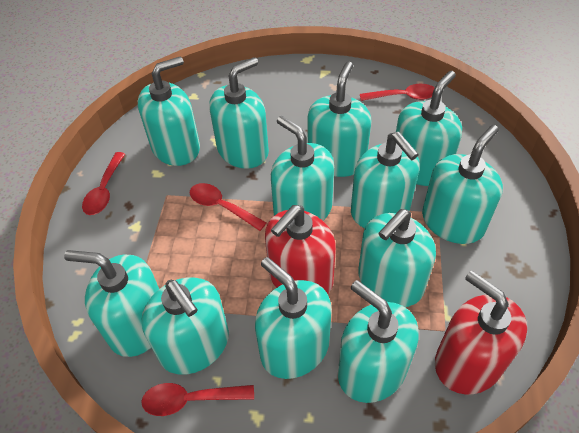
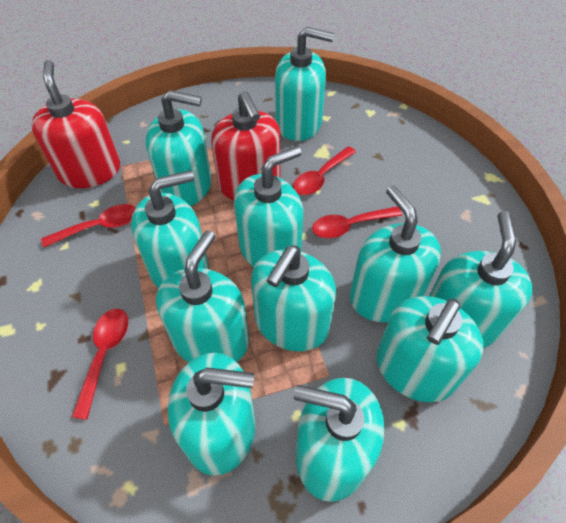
turquoise soap dispenser: [64,250,159,357] [138,56,200,166] [141,277,229,374] [209,57,269,169] [255,257,332,379] [271,116,334,221] [307,61,372,177] [338,280,419,403] [351,132,420,228] [358,209,436,307] [396,71,462,186] [422,125,503,244] = 12 -> [131,170,209,288] [146,90,212,206] [156,230,249,362] [167,353,255,476] [234,146,303,268] [251,245,336,351] [275,27,334,141] [294,378,384,502] [350,185,441,322] [376,296,484,402] [429,211,533,347] = 11

